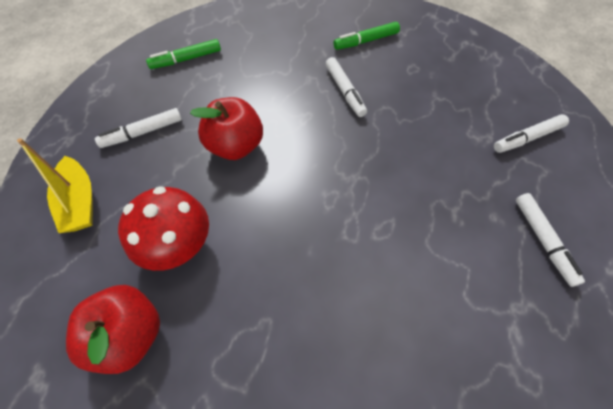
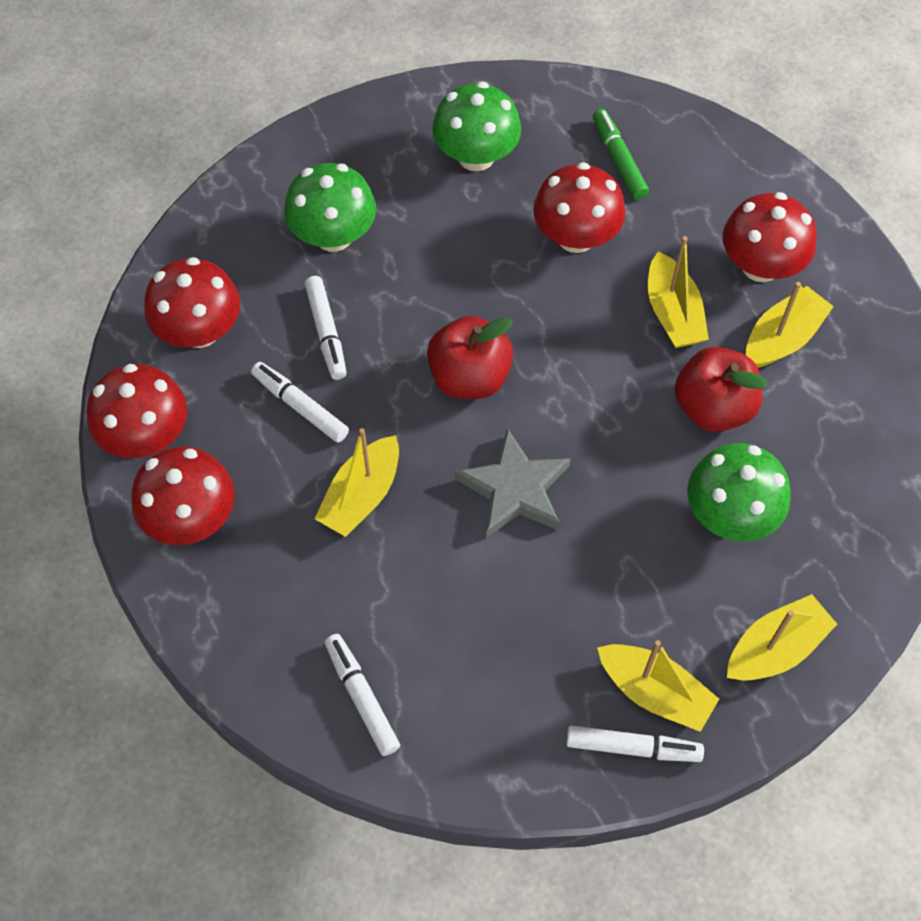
green marker: [146,39,221,69] [333,22,400,50] = 2 -> [593,109,649,200] = 1
green mushroom: none = 0 -> [284,163,376,252] [432,81,521,171] [687,443,791,542] = 3
grey star: none = 0 -> [455,428,571,539] = 1
red mushroom: [118,186,209,271] = 1 -> [86,364,187,458] [131,447,235,545] [144,257,240,348] [533,162,626,253] [723,192,817,282] = 5
yellow boat: [17,138,93,233] = 1 -> [315,428,399,537] [597,640,719,732] [648,236,709,348] [727,594,837,681] [746,282,834,368] = 5

